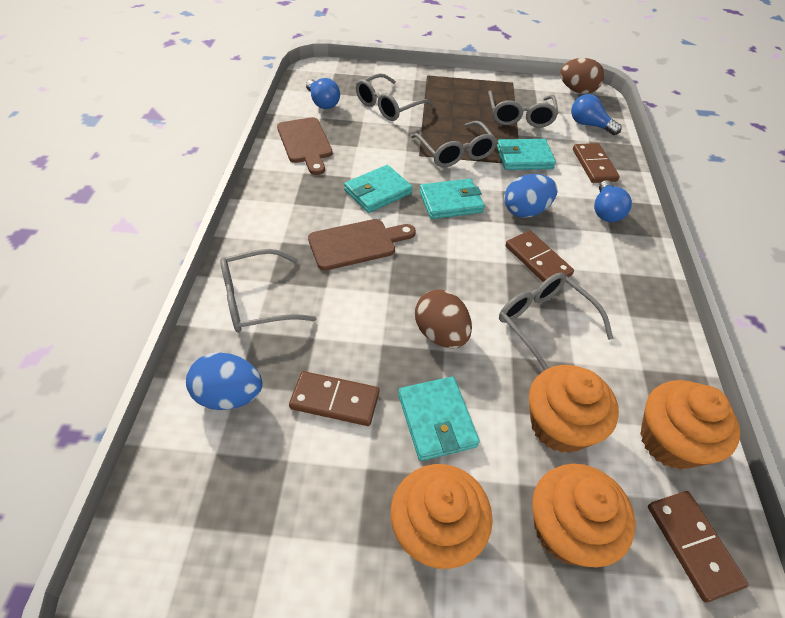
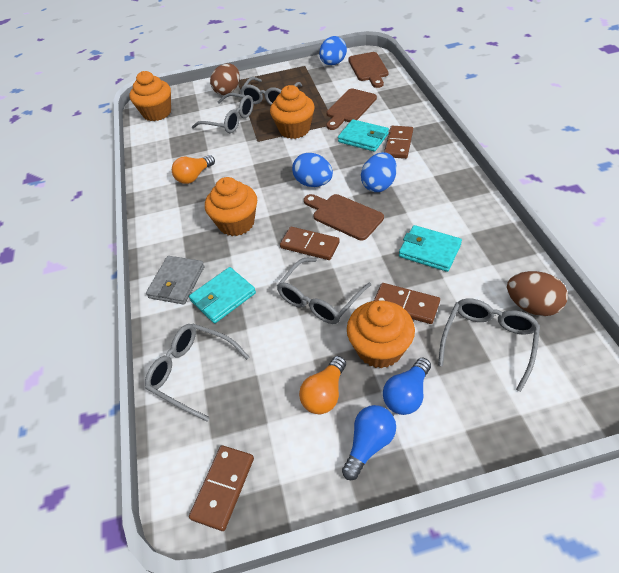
blue egg: [186,352,263,410] [504,174,558,218] = 2 -> [292,153,333,187] [319,36,347,65] [361,152,397,192] = 3
blue light bulb: [306,78,340,109] [571,94,621,135] [594,180,632,222] = 3 -> [342,405,396,480] [383,358,431,415] = 2
brown cutting board: [277,117,333,175] [308,219,416,271] = 2 -> [304,194,384,240] [326,89,377,130] [348,52,388,88] = 3
grey wallet: none = 0 -> [146,256,205,304] = 1
orange light bulb: none = 0 -> [172,155,215,184] [299,356,346,414] = 2
turquoise wallet: [344,165,413,213] [398,377,480,461] [420,179,485,219] [497,139,556,170] = 4 -> [189,267,256,323] [338,119,389,152] [399,225,462,272] = 3

